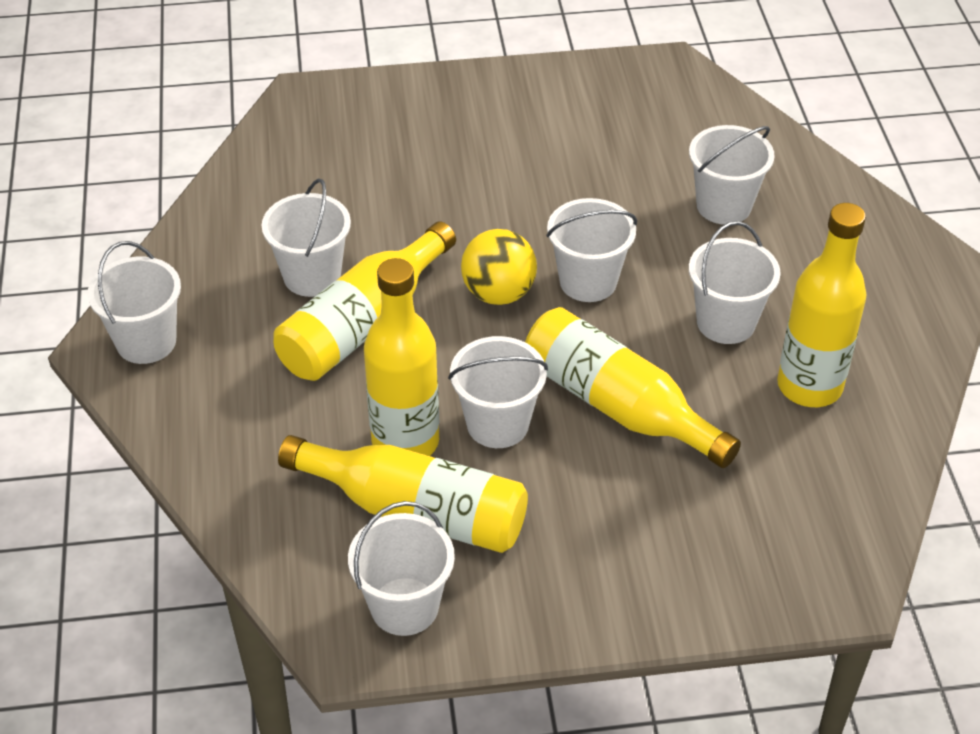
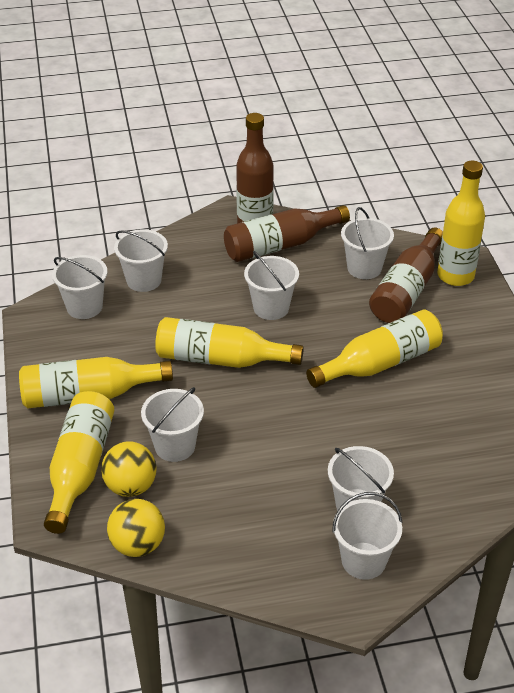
brown bottle: none = 0 -> [224,205,350,262] [236,113,274,224] [369,227,443,323] = 3
yellow ball: [461,229,537,305] = 1 -> [101,441,157,497] [107,499,165,557] = 2

